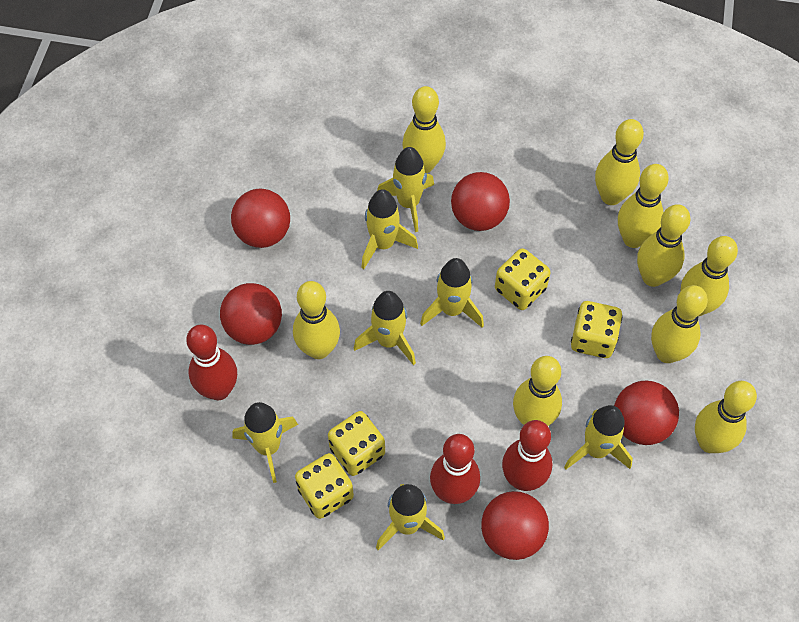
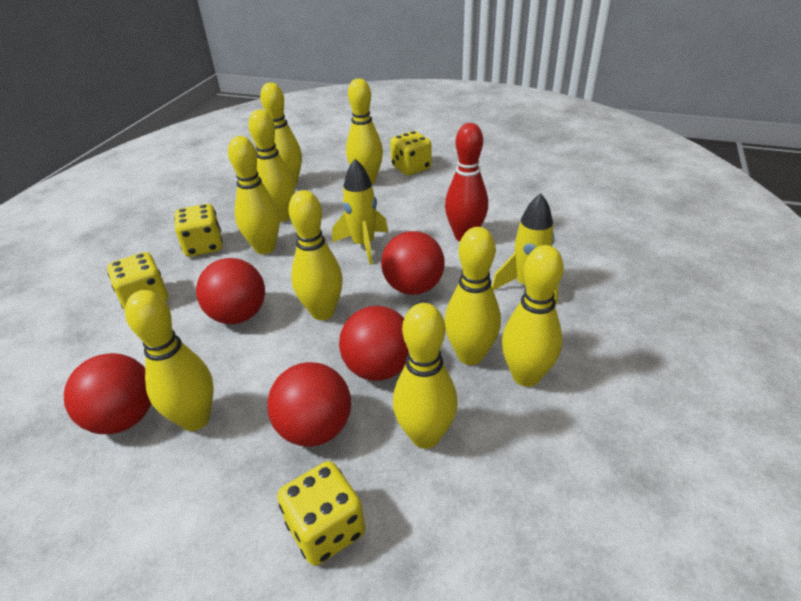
red bowling pin: [186,325,237,400] [430,434,480,504] [502,420,552,491] = 3 -> [445,123,488,241] = 1
yellow rocket: [232,402,298,483] [354,291,416,365] [361,189,418,269] [376,484,445,550] [377,147,434,232] [420,258,484,328] [564,405,633,469] = 7 -> [332,159,388,265] [492,193,558,304] = 2

